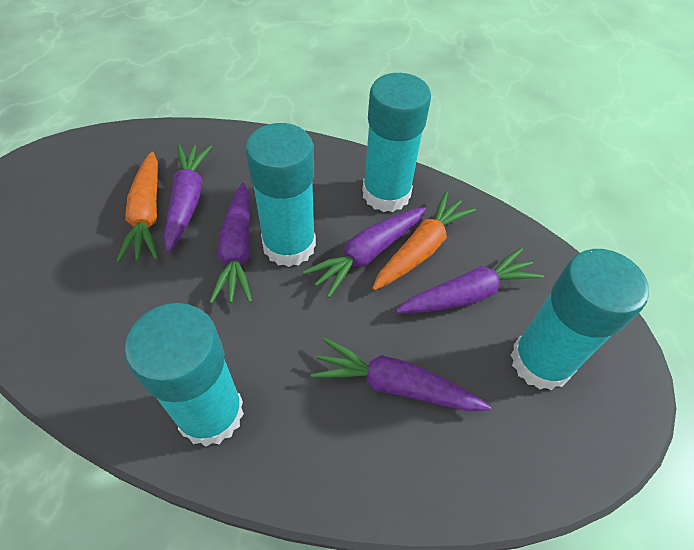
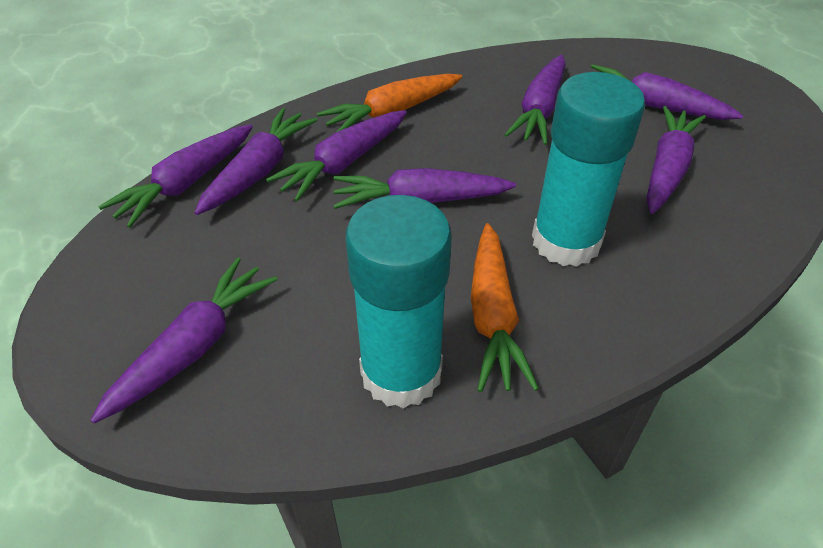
purple carrot: [164,145,212,252] [209,182,252,304] [303,207,426,298] [311,338,491,411] [396,248,544,313] = 5 -> [91,257,278,424] [98,124,253,228] [194,108,318,215] [266,110,407,202] [333,168,516,209] [505,55,566,145] [591,64,743,120] [647,106,706,214] = 8
turquoise glue stick: [124,303,244,447] [245,123,316,267] [362,73,431,212] [511,249,649,390] = 4 -> [346,195,452,409] [532,72,645,267] = 2

